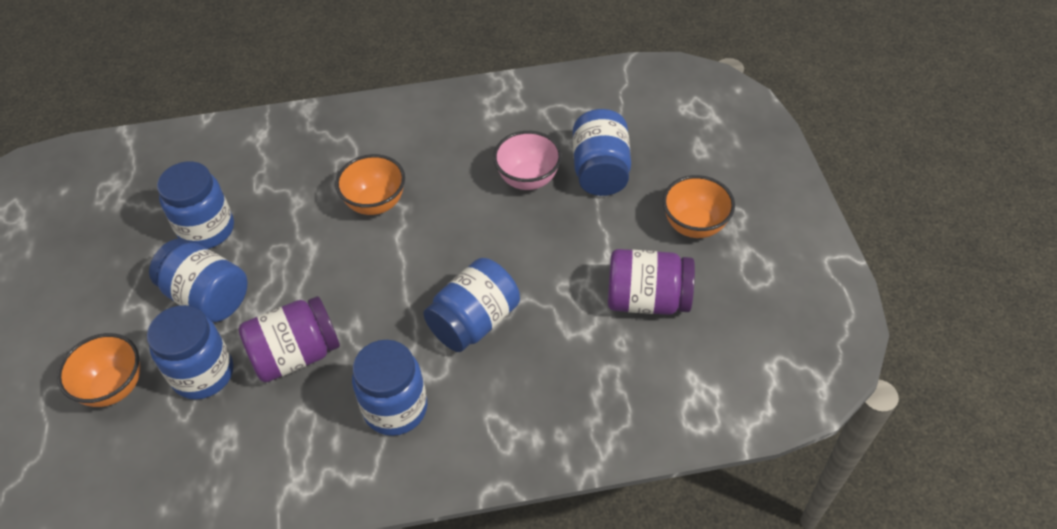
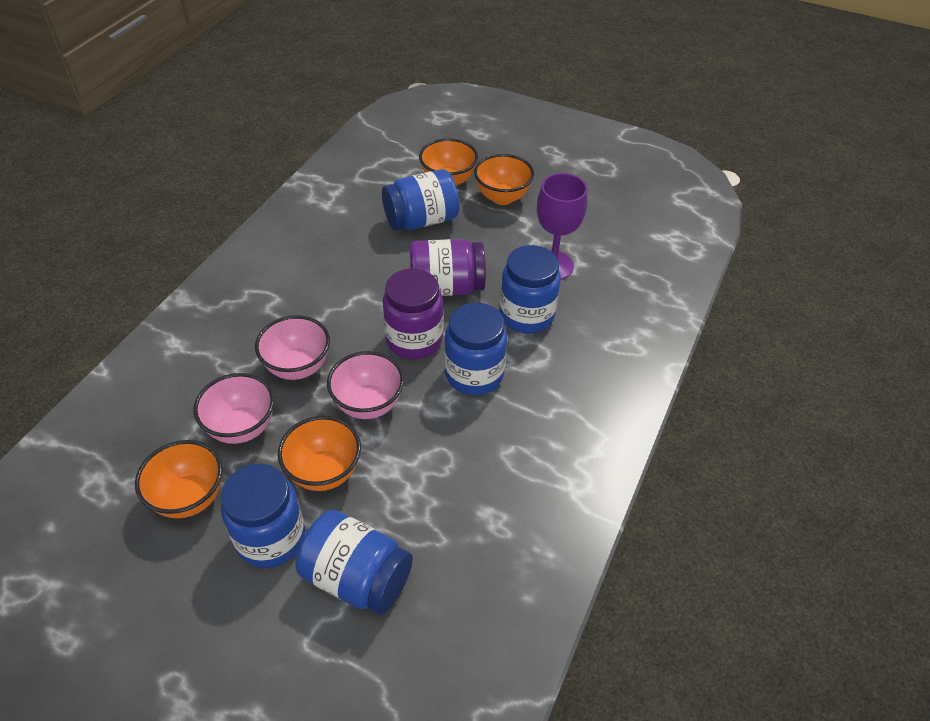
blue jar: [147,305,233,400] [149,239,247,322] [157,161,234,249] [352,340,427,436] [423,258,520,352] [573,109,631,196] = 6 -> [221,464,305,568] [295,510,413,615] [382,169,460,231] [444,302,507,395] [500,245,561,334] = 5
orange bowl: [57,333,140,407] [335,154,405,215] [663,175,735,238] = 3 -> [135,440,223,518] [278,416,361,491] [419,138,478,187] [474,154,534,205] = 4
pink bowl: [493,131,562,190] = 1 -> [193,373,274,444] [255,315,330,380] [327,351,404,419] = 3
purple goblet: none = 0 -> [537,173,587,280] = 1

